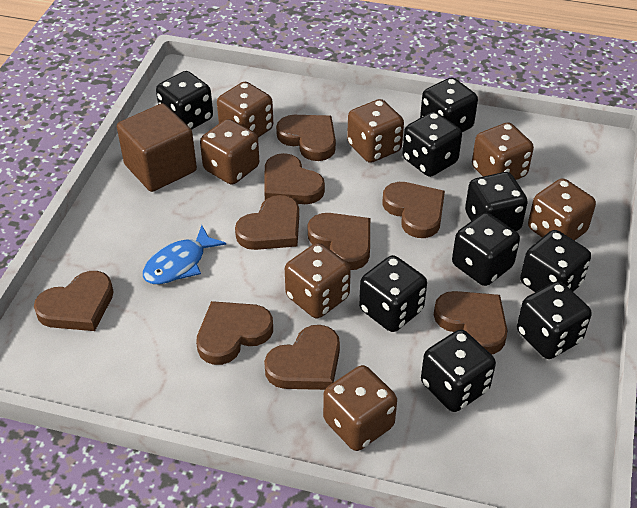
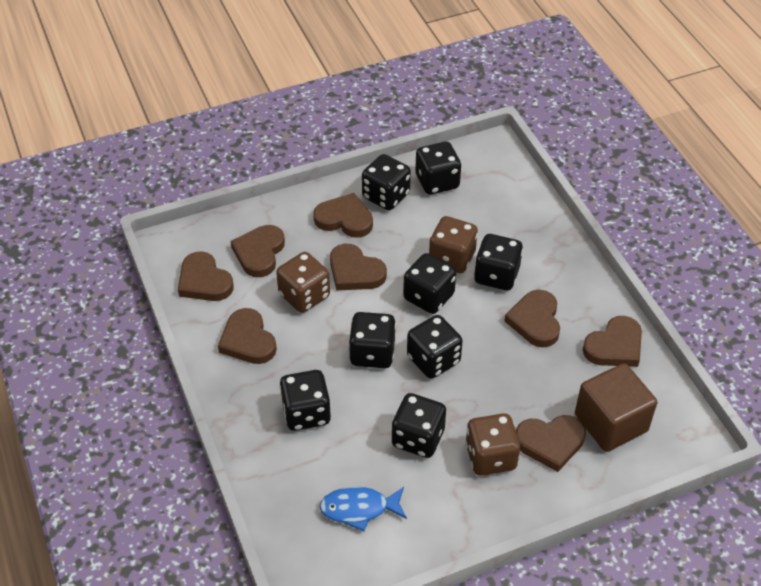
black dice: [156,71,213,130] [359,255,427,332] [402,112,462,177] [420,78,478,132] [421,330,496,412] [452,213,520,286] [465,172,528,231] [517,281,592,359] [520,230,591,292] = 9 -> [279,370,331,431] [349,312,396,368] [362,154,411,210] [392,393,446,458] [403,253,456,314] [407,315,463,379] [415,142,461,195] [474,234,523,291] = 8
brown dice: [200,119,259,185] [217,82,273,137] [285,243,351,318] [323,365,397,451] [347,99,404,163] [472,122,534,180] [528,178,596,241] = 7 -> [276,252,330,313] [429,216,478,273] [465,413,520,476] = 3
brown heart: [34,271,113,331] [196,301,273,365] [235,195,299,250] [264,153,325,204] [264,325,340,390] [276,115,336,161] [308,213,370,270] [382,182,445,238] [434,291,507,355] = 9 -> [178,251,234,301] [218,308,277,364] [231,225,285,277] [313,193,373,238] [330,244,387,291] [504,290,560,347] [516,415,586,472] [583,316,642,367] = 8

